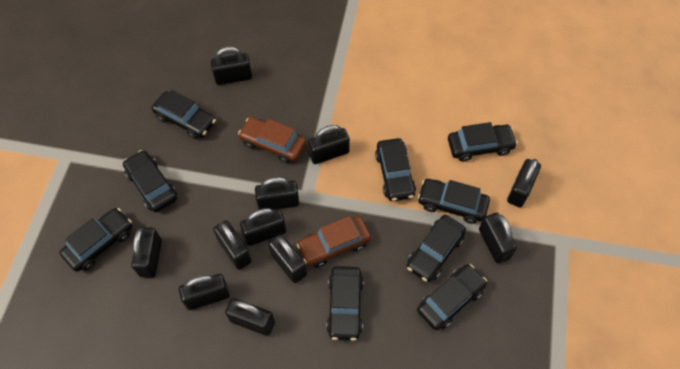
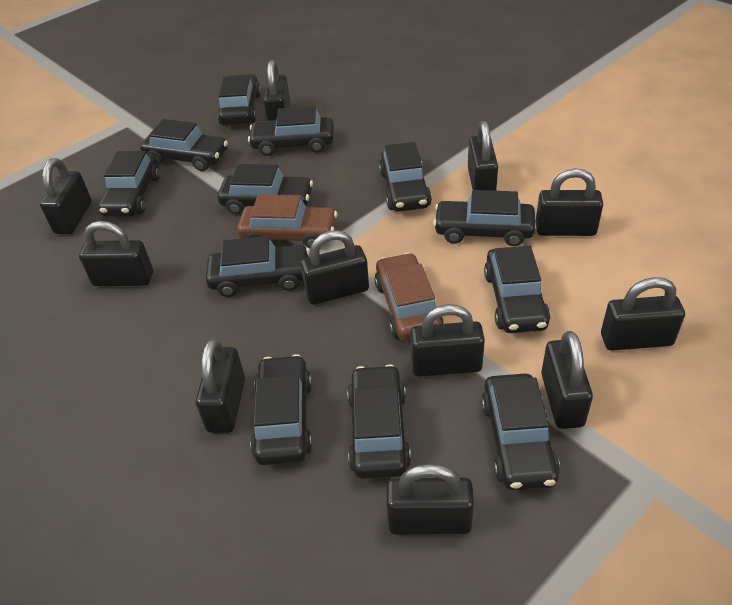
black car: [60,208,132,272] [123,150,177,212] [152,90,216,139] [326,266,364,341] [375,138,416,201] [407,215,466,282] [417,264,487,330] [418,179,490,224] [448,122,518,162] = 9 -> [98,151,160,217] [140,119,228,171] [206,236,310,297] [217,74,261,125] [218,164,313,215] [248,106,334,156] [250,354,312,465] [347,364,411,479] [379,142,432,212] [433,190,535,246] [481,374,560,490] [484,246,550,333] = 12

